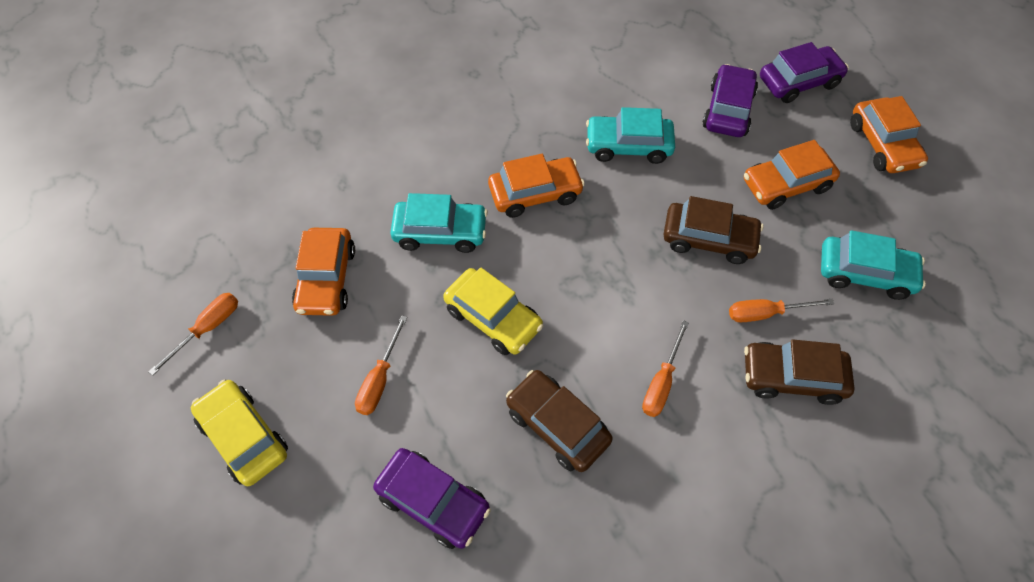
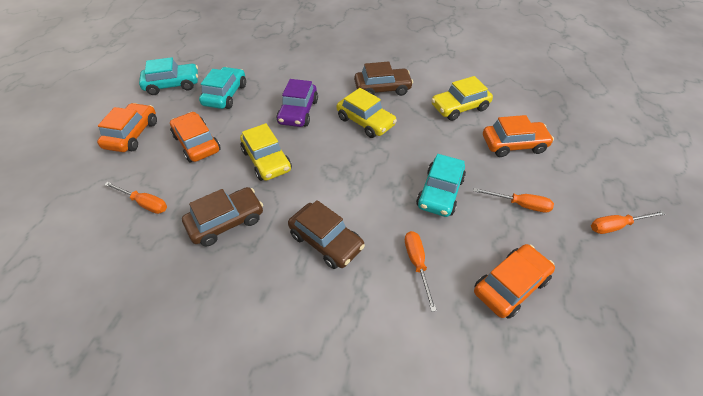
purple car: [373,448,491,549] [703,64,758,137] [760,42,849,103] = 3 -> [276,79,318,127] = 1
yellow car: [191,379,288,486] [443,267,543,355] = 2 -> [240,123,292,181] [337,88,397,138] [431,76,493,121] = 3

